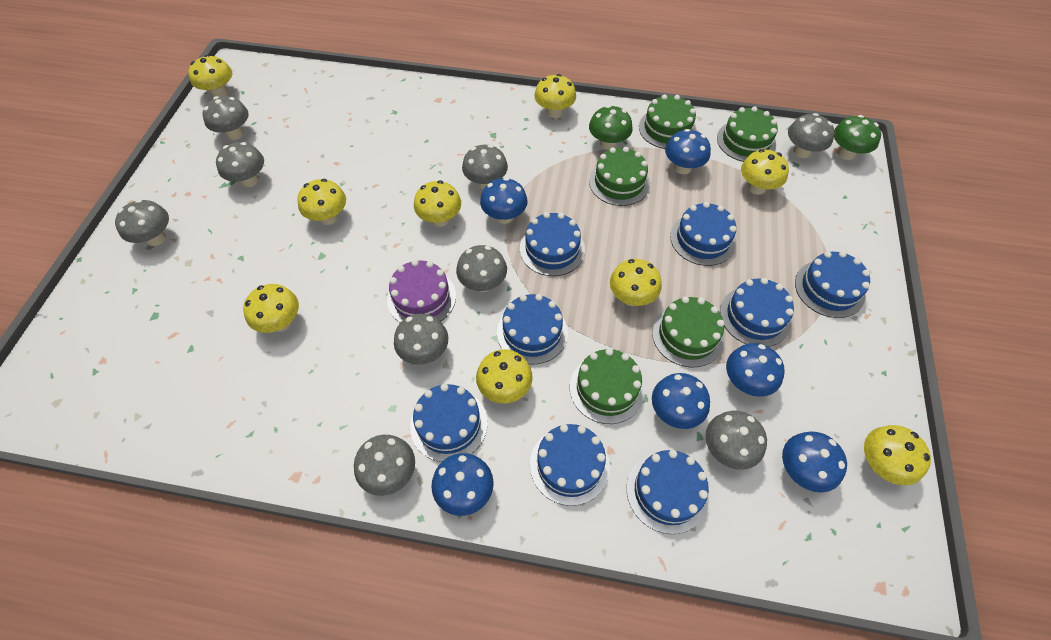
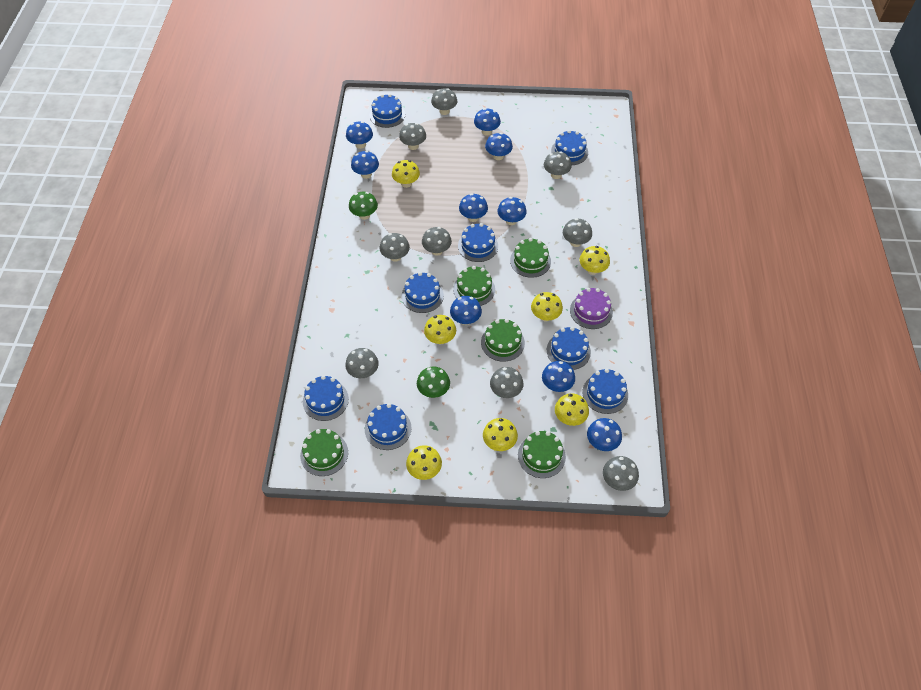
blue mushroom: [431,453,494,516] [480,177,528,224] [652,373,710,429] [665,129,711,174] [726,343,785,397] [782,432,847,492] = 6 -> [346,121,373,149] [351,151,379,179] [450,296,482,325] [459,193,488,222] [474,108,501,136] [485,133,513,160] [497,197,527,225] [542,361,575,392] [587,418,622,451] = 9
yellow mushroom: [188,55,232,97] [243,284,299,333] [297,179,346,225] [414,180,461,227] [476,349,533,404] [534,74,576,118] [610,259,662,306] [741,149,789,195] [864,425,931,485] = 9 -> [392,160,420,188] [406,445,442,480] [424,315,456,344] [483,418,518,451] [531,292,563,321] [555,393,589,426] [580,246,610,275] = 7

